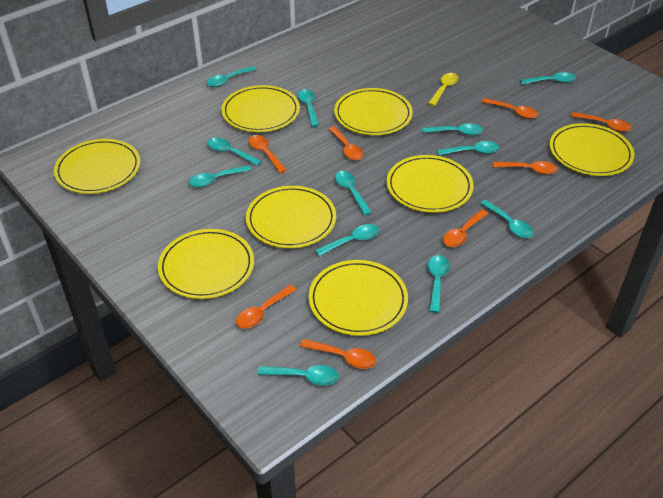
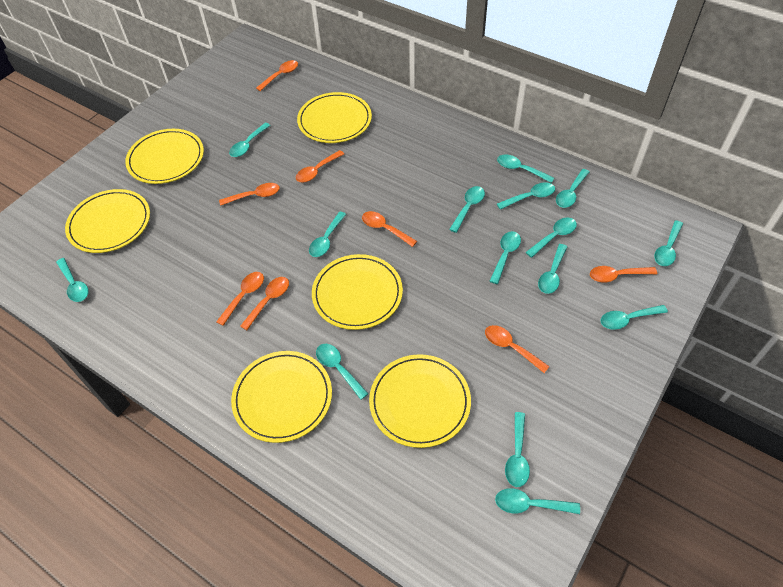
turquoise spoon: [189,165,251,187] [207,66,256,87] [207,138,261,166] [258,365,339,385] [298,89,319,127] [315,224,379,256] [335,171,372,215] [422,123,483,135] [428,255,450,313] [437,141,500,155] [480,200,534,238] [520,72,576,84] = 12 -> [56,258,89,302] [229,123,271,157] [309,212,346,257] [316,344,368,400] [449,186,485,233] [490,231,521,284] [495,488,580,514] [497,154,554,183] [497,182,555,210] [505,412,530,487] [525,218,577,258] [538,244,567,294] [556,169,589,208] [600,305,668,330] [654,220,683,266] = 15
yellow plate: [54,139,140,194] [158,229,254,299] [222,85,300,132] [246,186,336,248] [308,260,408,336] [334,88,413,135] [387,155,473,213] [549,123,634,176] = 8 -> [65,189,150,253] [125,129,204,184] [231,351,332,443] [297,92,372,143] [312,254,403,330] [369,354,471,448] = 6
yellow spoon: [428,73,459,106] = 1 -> none = 0

